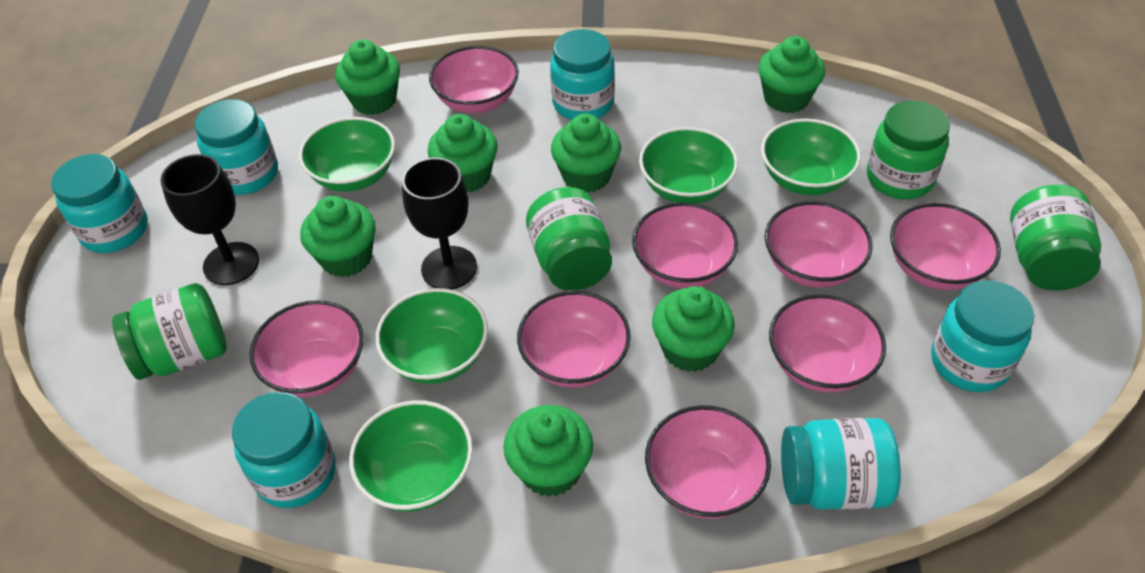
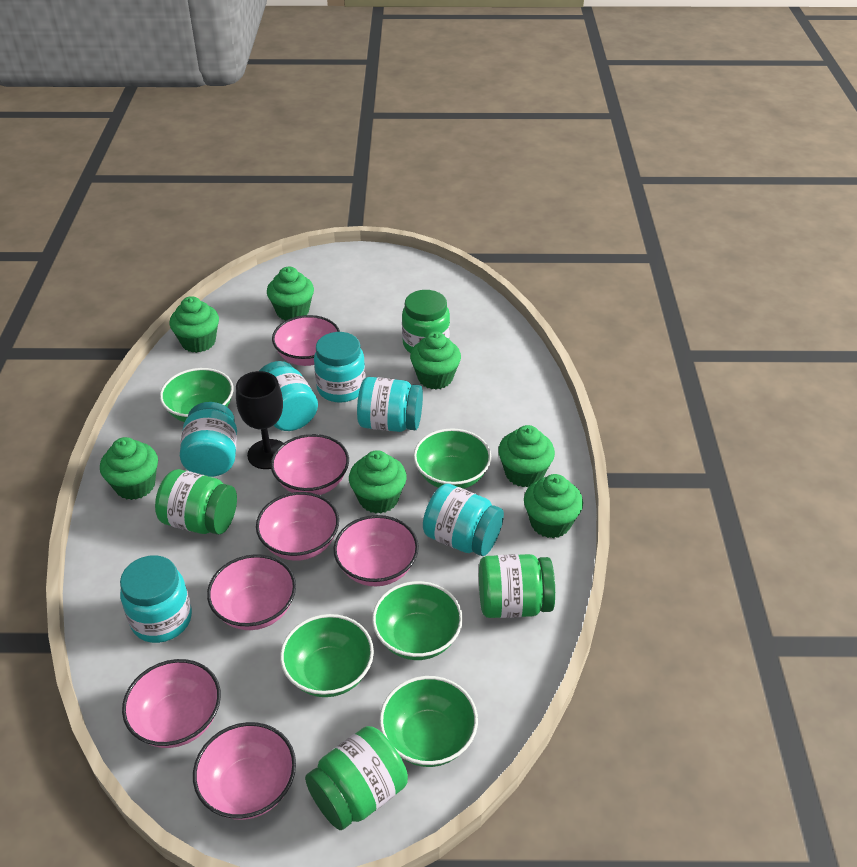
black goblet: [160,154,259,285] [402,157,477,290] = 2 -> [236,371,283,469] = 1
pink bowl: [249,300,364,397] [429,46,519,114] [517,291,631,388] [632,202,738,289] [645,405,771,519] [765,201,872,288] [769,294,886,393] [890,203,1001,290] = 8 -> [122,659,221,748] [193,722,296,820] [207,554,296,630] [256,492,339,561] [271,434,349,495] [272,315,340,366] [333,515,419,587] = 7

